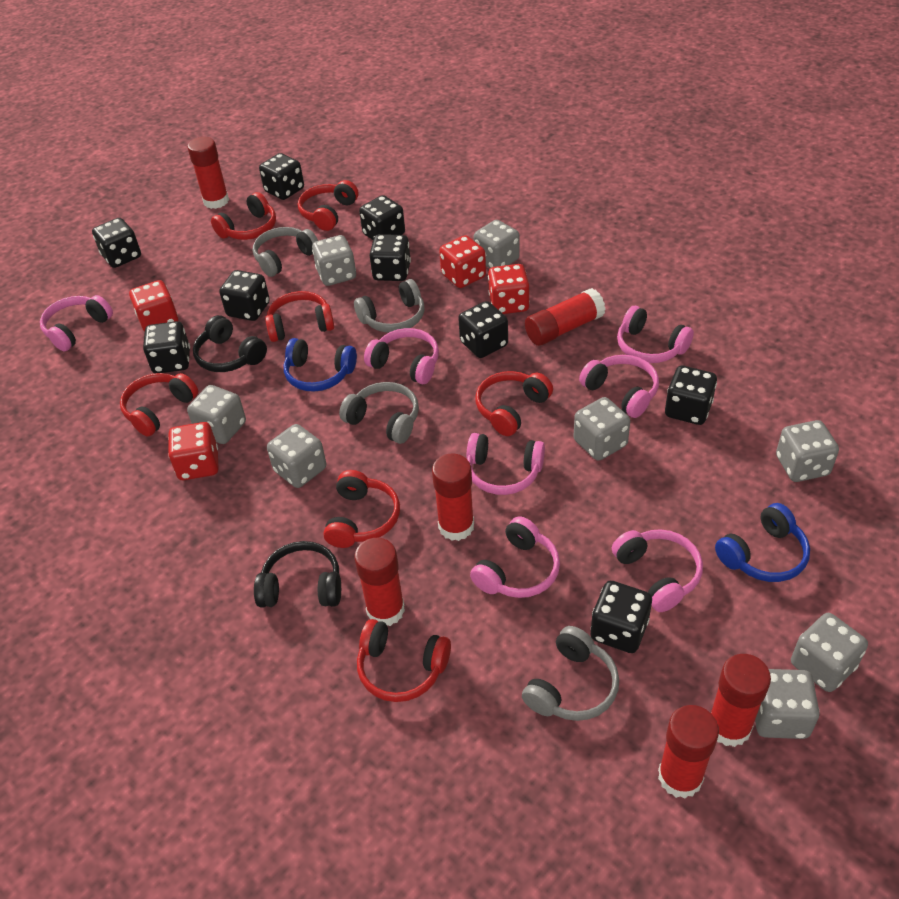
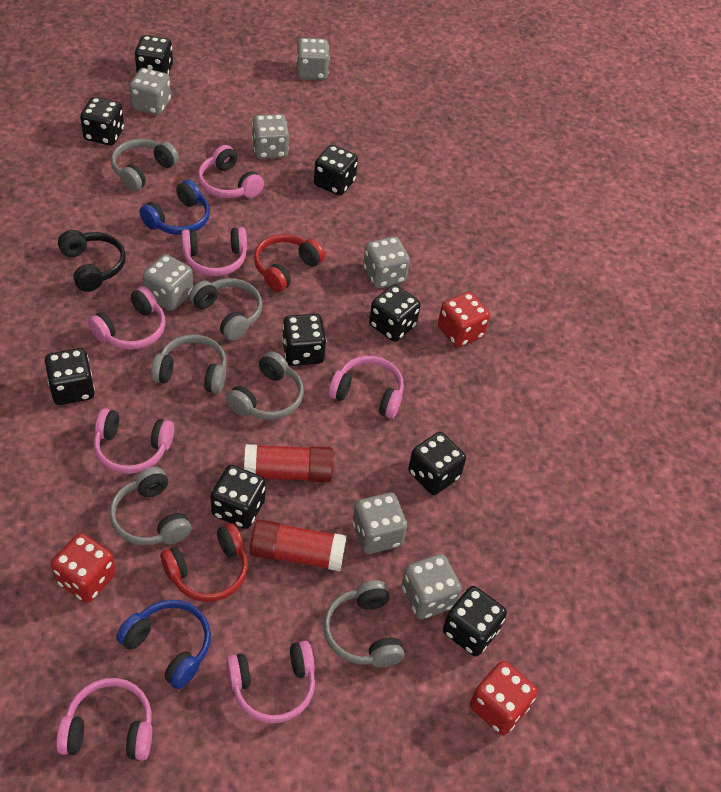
black headphones: [193,315,267,372] [254,541,341,607] = 2 -> [58,230,126,292] = 1
grey dice: [187,385,246,444] [267,424,326,488] [312,235,356,286] [474,220,520,268] [573,397,630,461] [755,669,820,739] [776,420,839,482] [791,613,868,692] = 8 -> [129,68,171,115] [142,254,193,311] [252,114,289,159] [296,38,330,80] [353,493,407,554] [363,236,410,288] [401,554,462,619] = 7
grey headphones: [253,227,318,277] [339,382,419,444] [354,279,425,333] [522,626,619,721] = 4 -> [109,467,192,545] [111,139,179,191] [151,334,227,394] [189,278,262,341] [226,351,304,420] [323,580,404,667] = 6
red dice: [129,280,178,332] [168,422,219,480] [439,235,486,288] [488,264,530,314] = 4 -> [51,533,116,603] [438,292,490,348] [470,661,538,735] = 3
red glue stick: [188,137,229,209] [354,538,405,626] [432,454,474,541] [525,288,605,346] [658,705,719,799] [711,654,771,747] = 6 -> [244,444,333,482] [250,519,347,571] = 2
red headphones: [120,373,198,437] [211,192,276,240] [265,291,334,342] [298,180,358,231] [323,470,400,548] [357,619,451,702] [476,371,553,436] = 7 -> [160,523,248,602] [254,234,325,292] = 2

